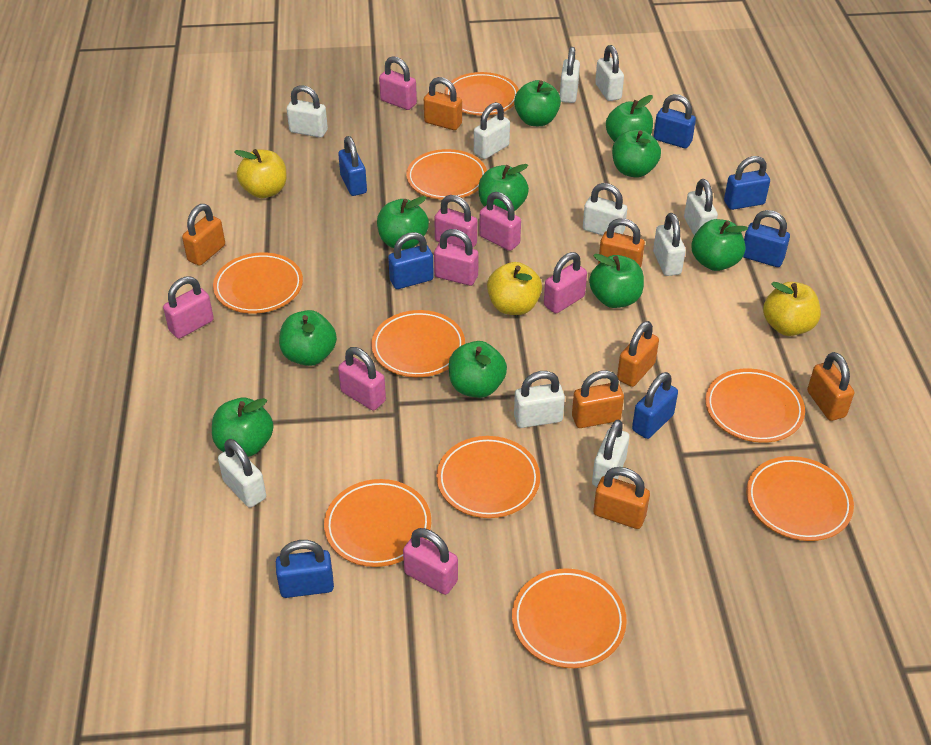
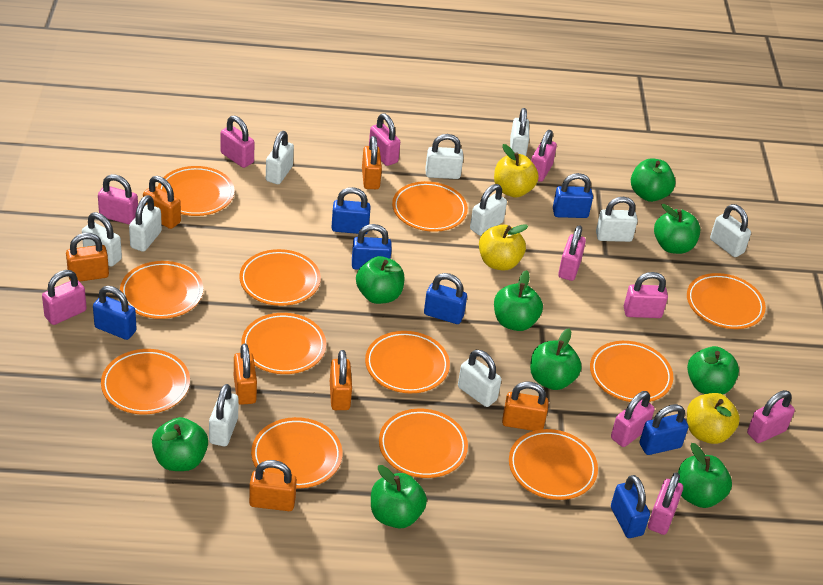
green apple: [212,398,274,457] [279,310,337,366] [377,196,429,250] [449,341,507,398] [479,164,529,211] [514,80,561,126] [589,254,644,308] [606,95,653,142] [612,129,661,178] [691,219,748,271] = 10 -> [152,417,208,471] [356,256,405,304] [371,465,427,528] [494,270,543,331] [530,328,581,390] [631,158,676,202] [654,204,700,254] [678,443,732,508] [687,346,739,395] = 9
orange plate: [213,252,303,314] [324,479,431,567] [371,310,465,377] [406,149,487,200] [436,436,540,518] [445,72,519,115] [512,568,627,668] [705,368,805,443] [746,456,854,541] = 9 -> [101,349,190,414] [120,261,203,319] [158,166,234,216] [239,249,321,306] [241,313,326,374] [251,417,342,489] [365,331,450,393] [379,409,468,478] [392,181,468,232] [509,429,598,500] [590,341,673,402] [687,273,766,329] = 12
pink padlock: [163,276,214,339] [338,347,386,410] [379,56,417,110] [403,528,458,595] [434,195,477,248] [434,229,479,286] [479,192,521,251] [544,252,587,314] = 8 -> [42,270,87,325] [98,174,138,225] [221,115,255,168] [369,113,400,166] [531,130,557,182] [558,225,586,281] [611,391,655,447] [624,272,668,318] [648,472,683,535] [747,390,795,443] = 10

